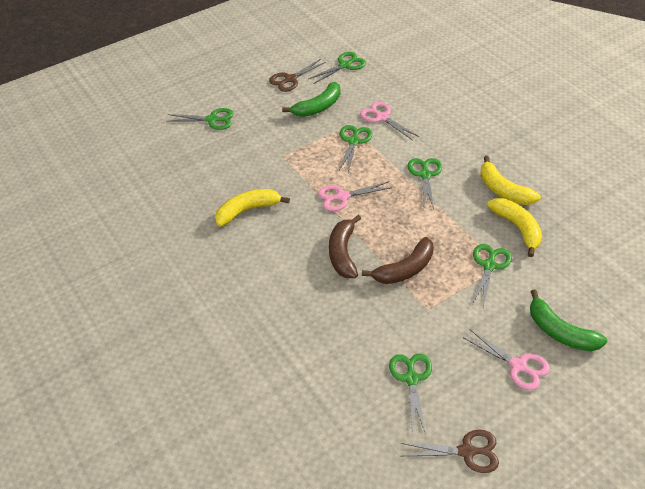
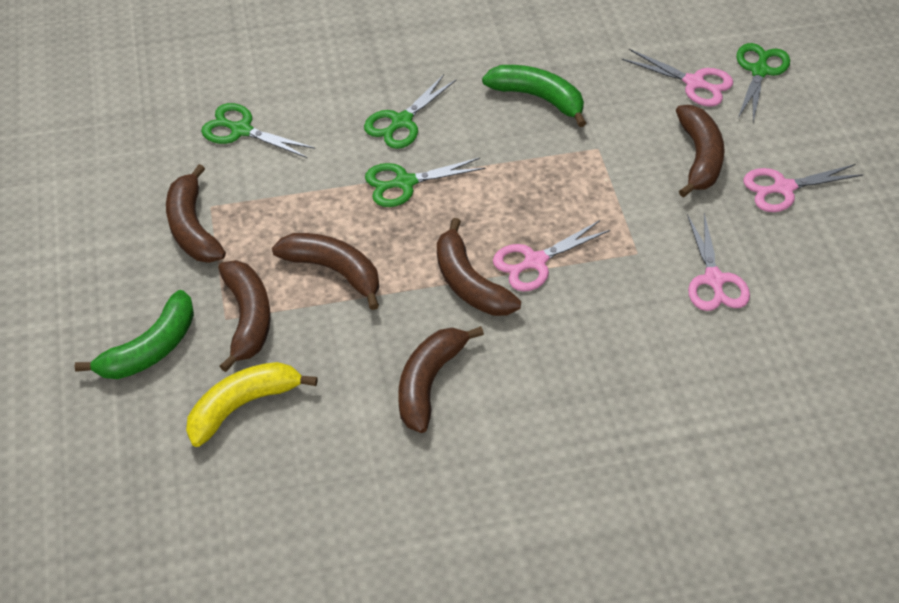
brown banana: [329,215,361,278] [362,237,434,284] = 2 -> [166,164,226,263] [218,260,271,372] [272,233,379,310] [398,326,484,433] [437,218,521,316] [676,105,725,198] = 6
brown scissors: [269,59,326,92] [400,430,499,473] = 2 -> none = 0
green scissors: [166,108,234,130] [308,52,366,84] [338,125,373,172] [389,353,432,433] [408,158,442,209] [472,244,512,307] = 6 -> [201,103,315,158] [364,74,457,149] [365,158,486,207] [737,43,790,122] = 4
pink scissors: [318,181,392,211] [360,102,419,141] [464,329,550,390] = 3 -> [493,220,610,292] [622,49,733,107] [687,213,750,311] [743,164,863,212] = 4
yellow banana: [215,189,290,227] [480,156,541,205] [487,198,542,257] = 3 -> [186,362,318,447] = 1

